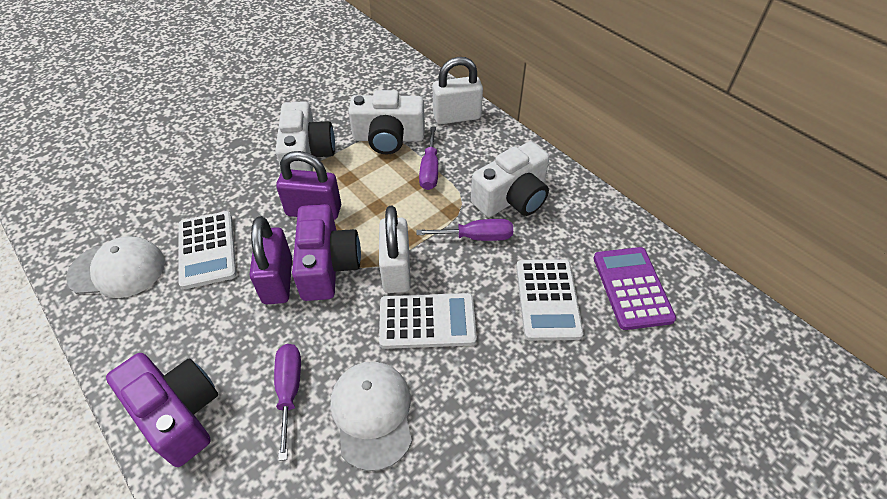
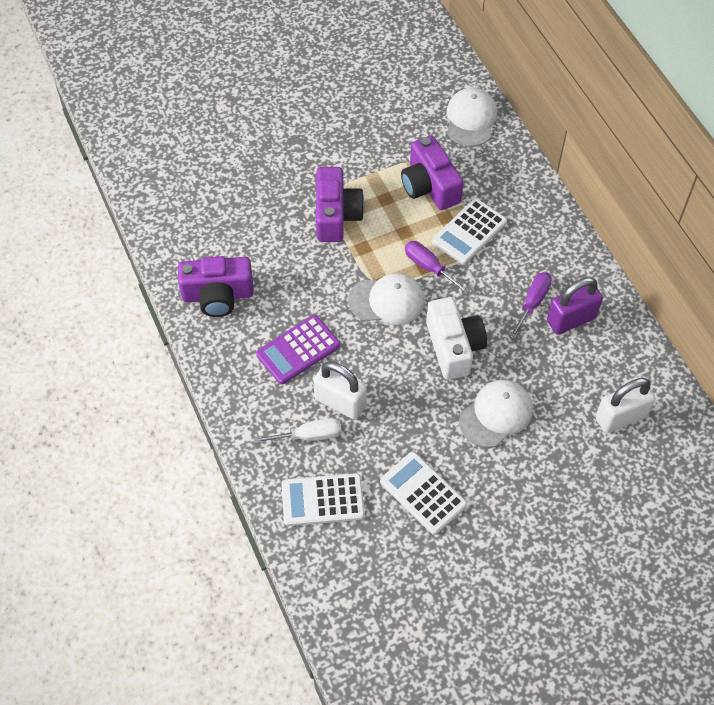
purple camera: [106,353,218,467] [292,204,361,301] = 2 -> [178,256,254,317] [316,167,365,242] [401,135,464,210] = 3
purple padlock: [250,216,292,304] [276,151,341,220] = 2 -> [547,277,603,334] = 1
purple screwdriver: [274,344,301,461] [416,219,513,241] [419,127,438,190] = 3 -> [405,241,470,294] [510,272,552,339] = 2
white camera: [275,101,335,171] [349,90,425,155] [471,141,550,217] = 3 -> [426,297,487,380] = 1
white cap: [66,237,165,298] [330,361,412,471] = 2 -> [348,273,425,325] [447,88,497,146] [459,380,533,448] = 3
white screwdriver: none = 0 -> [253,418,341,443] = 1

